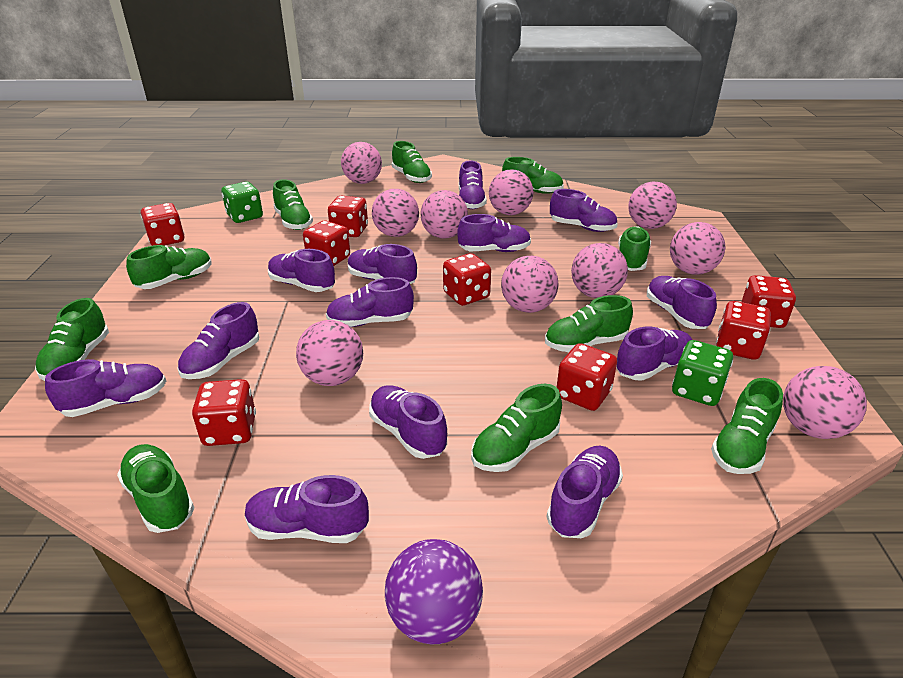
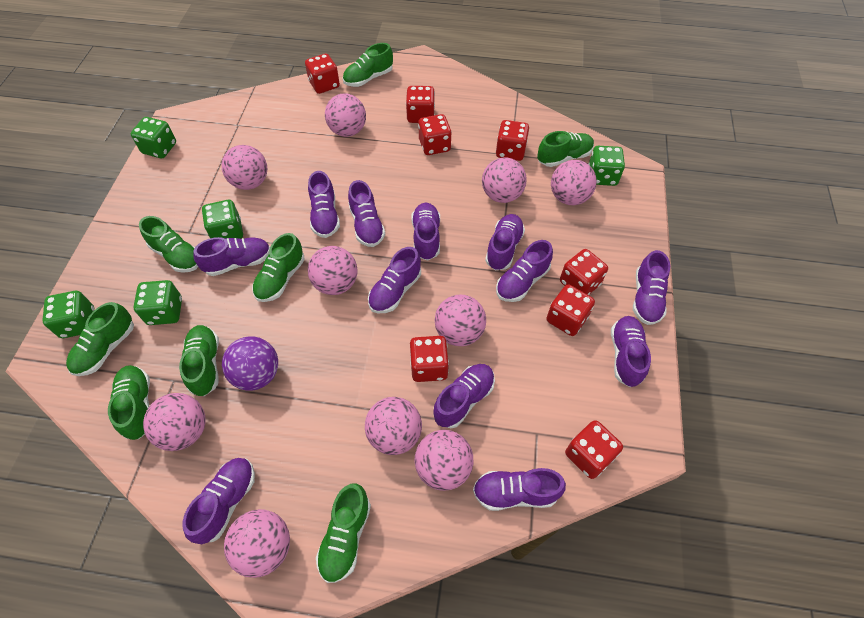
green dice: [221,182,263,223] [672,340,733,406] = 2 -> [42,291,95,338] [130,117,176,158] [134,280,182,325] [202,200,243,239] [588,146,625,186] = 5
green shoe: [35,298,109,381] [117,444,195,533] [126,245,212,289] [273,179,313,230] [392,141,432,183] [471,384,562,472] [502,157,564,194] [545,295,633,352] [618,226,651,271] [711,378,783,474] = 10 -> [66,302,134,376] [108,365,150,440] [139,216,198,273] [179,325,219,396] [252,233,305,302] [316,484,371,583] [343,43,393,87] [537,131,594,167] = 8
purple shoe: [45,359,166,417] [177,302,259,379] [245,475,369,543] [268,249,335,292] [326,277,414,327] [348,244,417,284] [369,385,447,459] [457,214,531,252] [459,160,487,209] [546,446,623,538] [550,189,618,232] [616,327,692,381] [647,276,717,329] = 13 -> [183,458,255,544] [194,237,270,276] [308,171,340,238] [348,180,385,247] [368,247,421,313] [411,203,440,261] [433,364,495,428] [473,468,566,511] [485,214,525,270] [496,240,553,302] [611,316,651,387] [633,250,670,325] = 12

